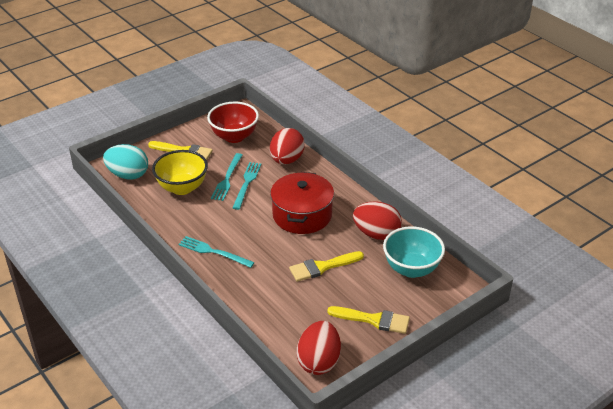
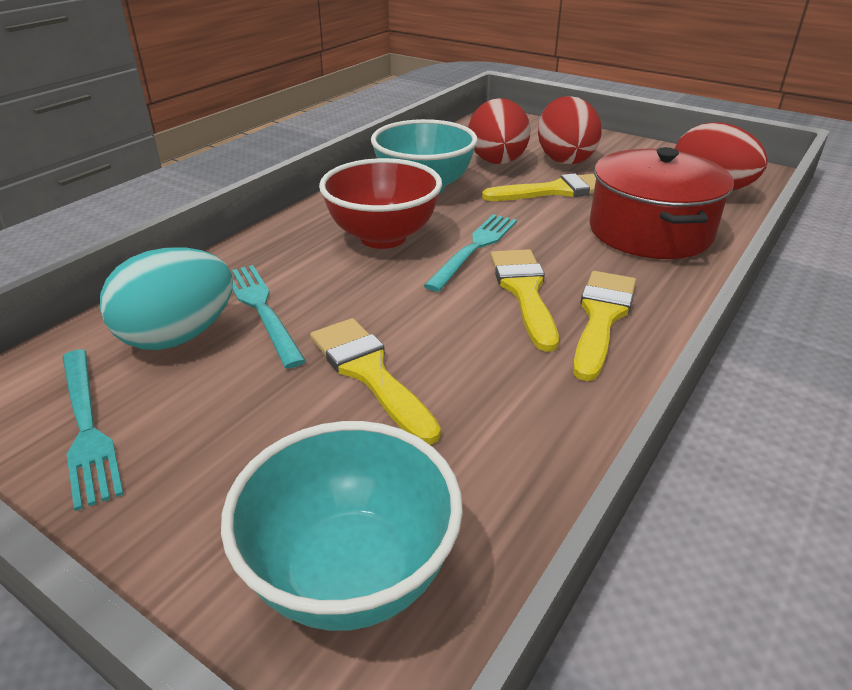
turquoise bowl: [383,226,445,278] = 1 -> [221,421,463,631] [371,119,478,194] = 2
yellow bowl: [152,150,208,195] = 1 -> none = 0
yellow brush: [148,141,213,160] [289,251,364,282] [327,306,410,334] = 3 -> [310,318,441,445] [482,173,596,201] [490,249,559,352] [573,271,636,381] = 4

